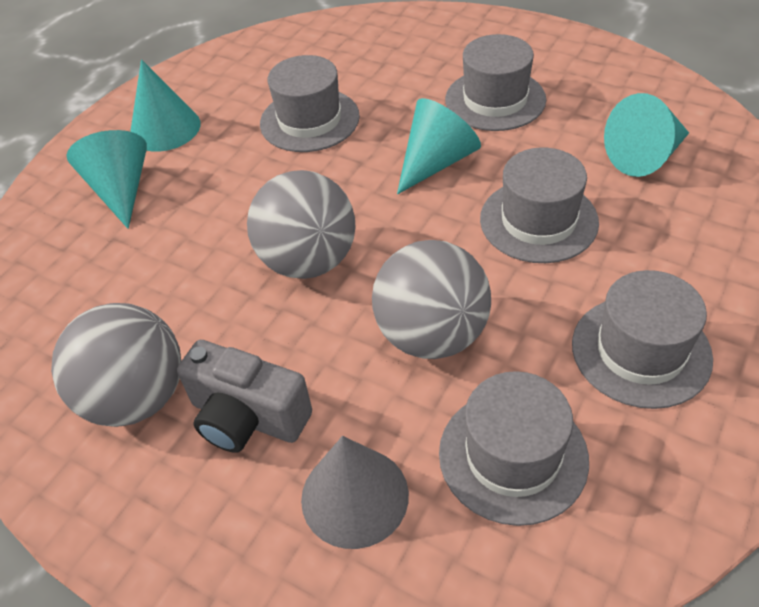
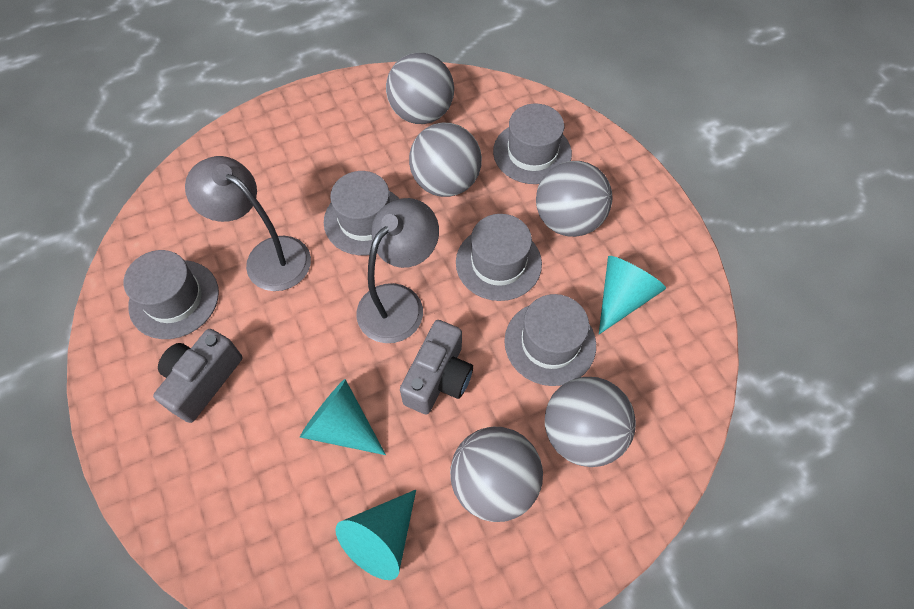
grey ball: [51,303,181,427] [247,170,356,279] [372,240,491,359] = 3 -> [386,53,454,124] [409,123,482,197] [450,427,543,522] [536,161,612,237] [545,377,636,467] = 5
grey camera: [177,340,312,453] = 1 -> [153,329,242,423] [400,320,473,415] = 2
grey cone: [301,436,409,549] = 1 -> none = 0
grey lamp: none = 0 -> [185,156,311,291] [356,198,439,343] = 2
turquoise cone: [66,130,147,229] [130,59,201,152] [397,98,481,195] [604,93,689,177] = 4 -> [300,379,386,455] [335,490,416,580] [599,256,666,334] = 3

